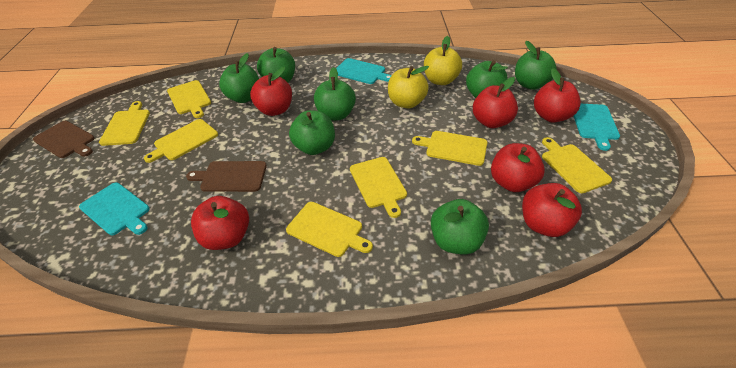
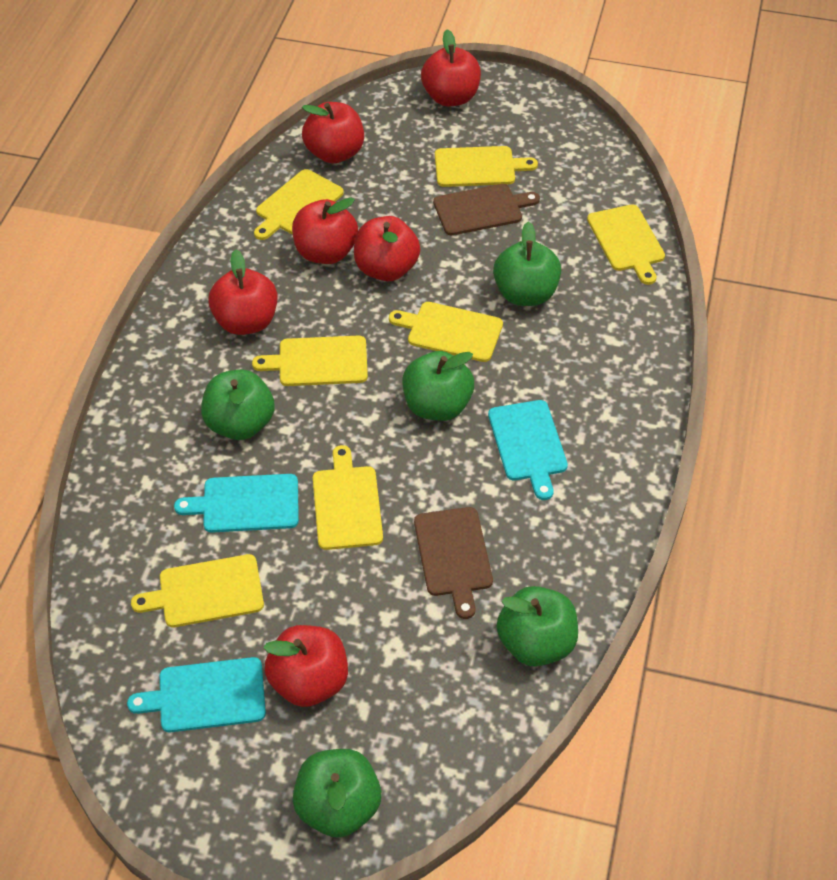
green apple: [219,53,259,103] [257,47,295,83] [289,110,335,155] [314,67,356,120] [431,199,489,255] [466,60,508,98] [515,41,557,90] = 7 -> [201,369,275,440] [293,749,381,838] [402,351,474,421] [493,222,561,306] [497,586,578,667] = 5
yellow apple: [388,66,429,108] [424,36,462,85] = 2 -> none = 0

